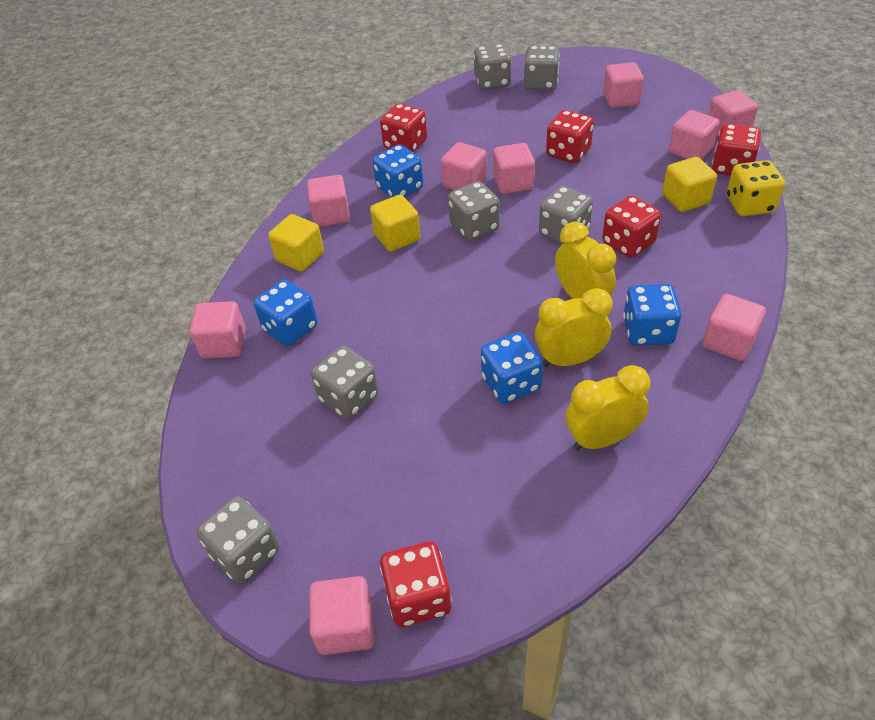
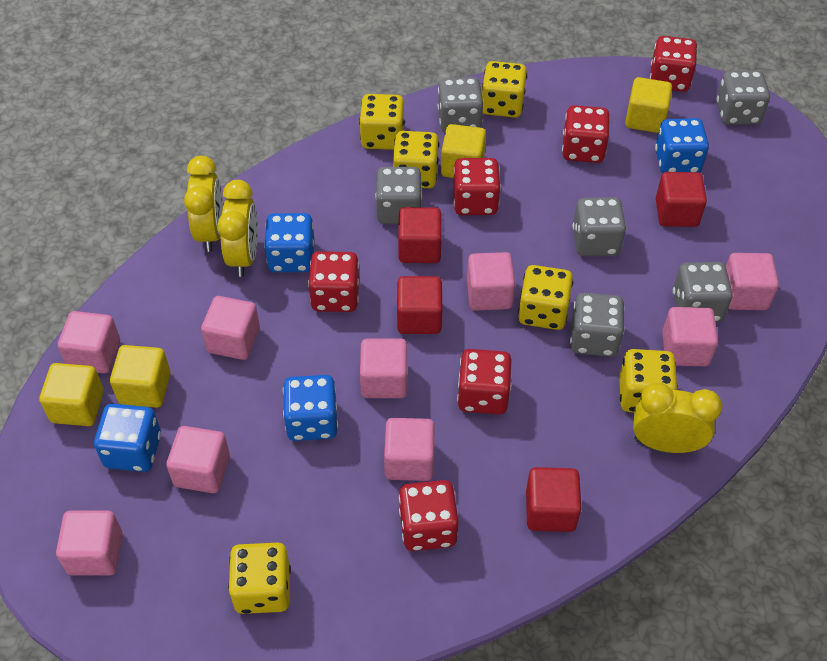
red cube: none = 0 -> [397,276,442,334] [398,207,442,263] [526,467,581,532] [656,172,707,227] = 4
red dice: [380,103,427,152] [380,542,452,627] [546,110,594,163] [602,195,661,258] [712,124,761,176] = 5 -> [308,251,359,312] [399,480,459,551] [453,158,501,215] [457,349,512,415] [562,105,610,163] [650,36,697,92] = 6
yellow cube: [268,214,324,272] [370,195,420,252] [662,157,717,212] = 3 -> [40,363,104,426] [110,345,171,408] [441,124,486,178] [625,77,672,133] = 4
yellow dice: [726,160,785,216] = 1 -> [228,543,291,614] [359,94,405,150] [393,131,439,188] [482,61,527,118] [518,265,573,330] [619,349,678,412] = 6

